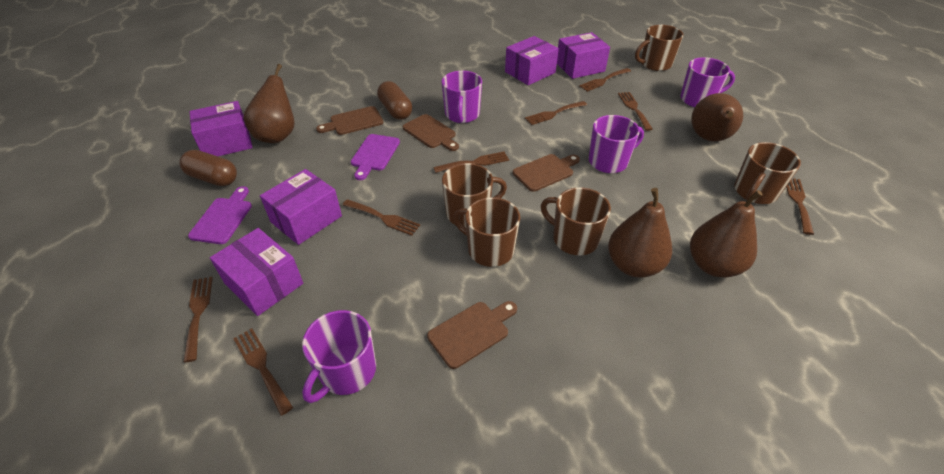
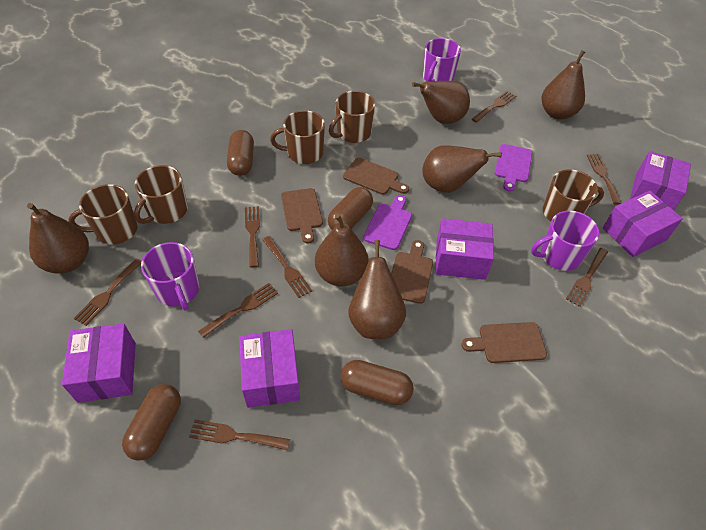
brown capsule: [179,150,237,186] [377,81,412,120] = 2 -> [122,384,181,461] [227,130,254,176] [328,187,373,230] [341,360,414,405] = 4
brown pear: [244,64,295,143] [608,188,672,278] [690,190,763,277] [691,93,743,141] = 4 -> [27,203,89,274] [315,214,369,286] [348,240,406,339] [412,81,470,124] [422,145,502,193] [541,50,585,119] = 6
purple mug: [302,310,376,403] [442,71,482,123] [589,115,644,173] [680,57,735,107] = 4 -> [141,242,199,311] [423,38,461,82] [531,210,600,271] = 3

